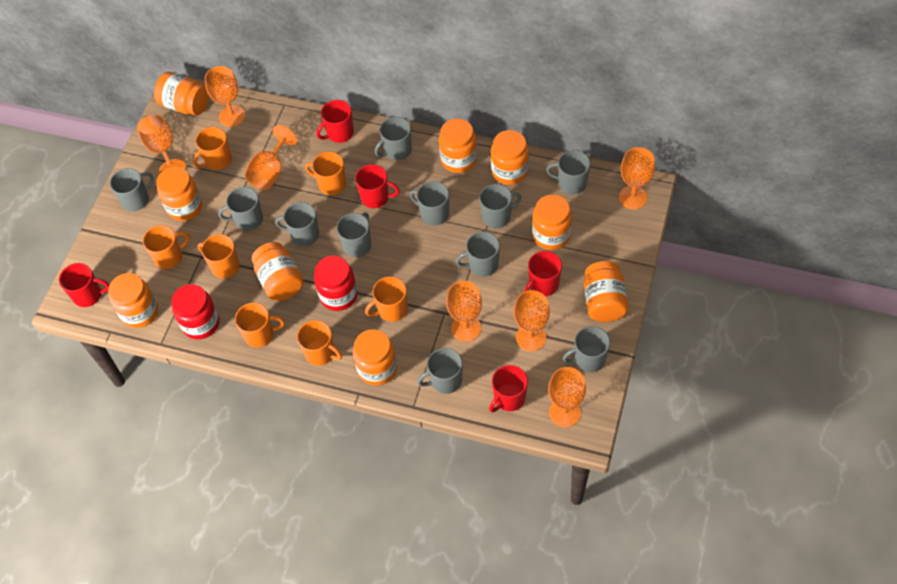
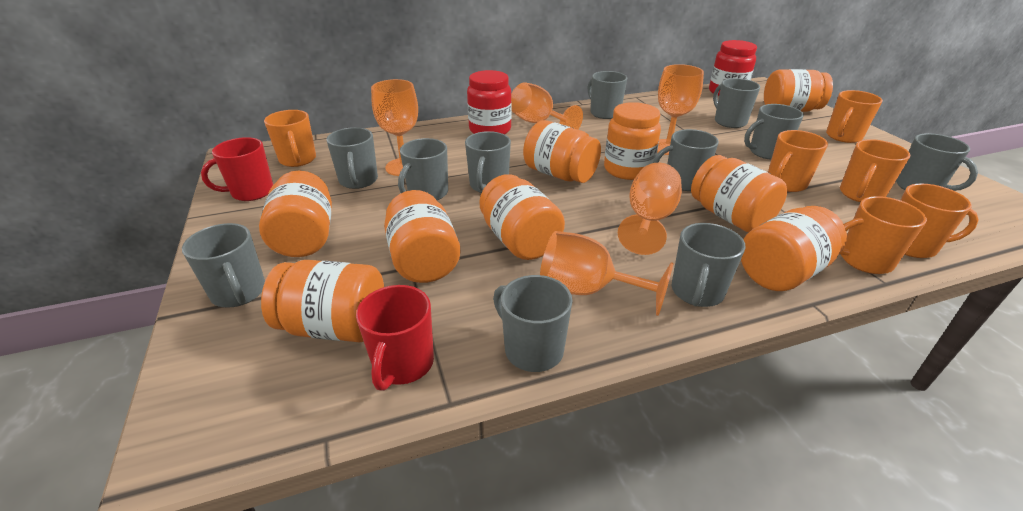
orange goblet: [137,115,186,174] [205,66,245,127] [244,125,298,190] [446,281,482,342] [514,290,550,351] [548,367,586,427] [619,147,655,209] = 7 -> [371,79,418,176] [511,83,583,130] [540,231,674,316] [618,163,682,255] [657,64,704,155] = 5
orange mug: [143,225,190,269] [193,127,232,170] [198,234,240,279] [235,303,285,348] [297,320,342,366] [305,152,346,195] [365,276,408,322] = 7 -> [264,110,316,167] [768,130,828,192] [826,90,883,143] [839,196,927,274] [840,139,910,202] [901,184,979,258] = 6
red mug: [59,263,109,307] [316,100,354,143] [355,164,400,208] [489,365,528,413] [524,251,562,296] = 5 -> [201,137,273,201] [356,285,434,391] = 2

